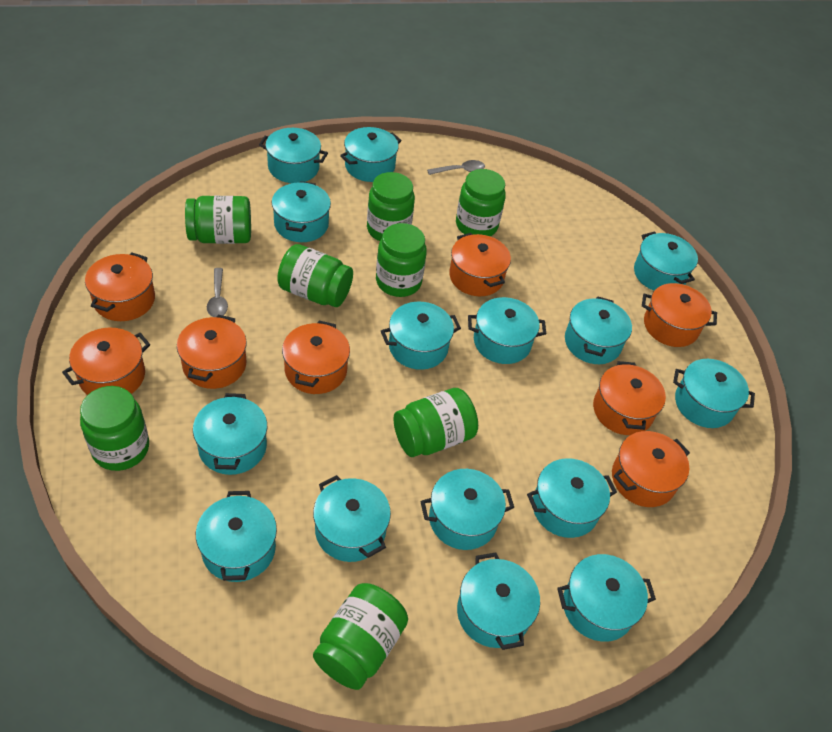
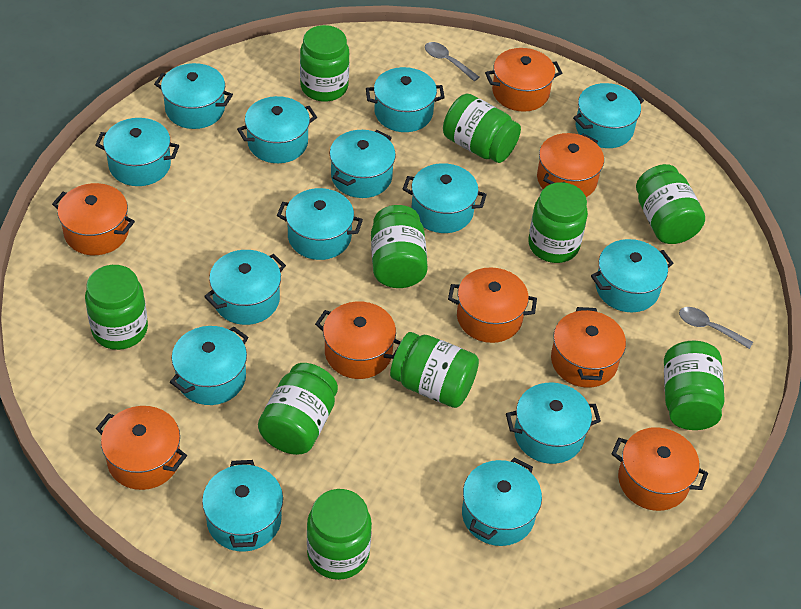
green jar: [80,386,149,471] [185,196,251,244] [277,244,353,307] [313,583,408,690] [367,172,415,241] [376,223,427,297] [393,388,478,457] [456,169,506,236] = 8 -> [85,265,148,350] [258,363,338,455] [300,25,349,102] [307,489,372,580] [371,205,428,288] [390,332,479,408] [443,93,521,163] [528,182,588,263] [636,164,705,244] [664,341,724,430] = 10
turquoise pot: [193,393,267,475] [196,491,277,582] [259,128,328,183] [272,181,331,242] [313,475,391,562] [340,127,402,182] [381,302,461,370] [420,469,514,550] [457,552,540,650] [468,297,546,364] [527,458,617,538] [557,554,656,642] [565,296,632,364] [634,231,698,291] [673,359,755,428] = 15 -> [95,118,179,186] [154,63,233,129] [170,326,248,405] [202,460,283,552] [204,250,286,325] [237,96,317,163] [277,188,363,260] [330,130,396,198] [366,67,445,132] [403,163,487,233] [462,457,542,546] [506,383,601,464] [573,83,644,148] [591,239,674,312] = 14

